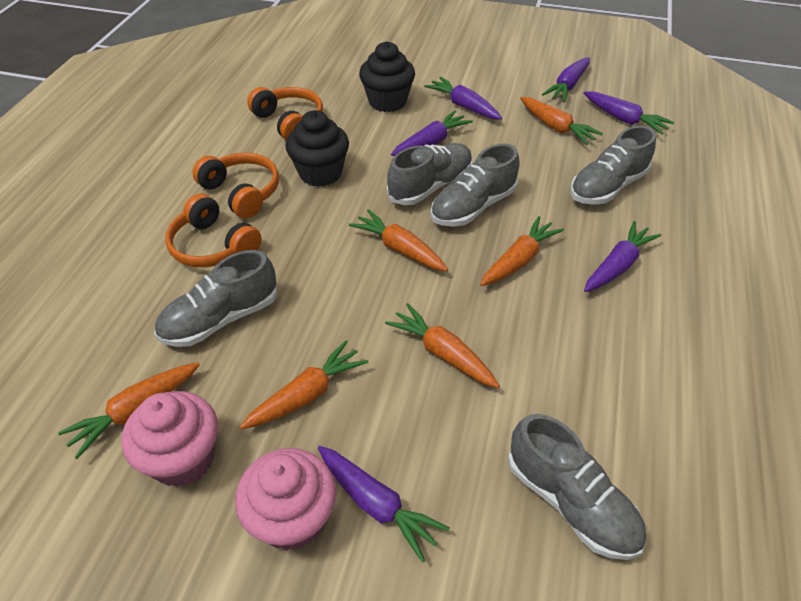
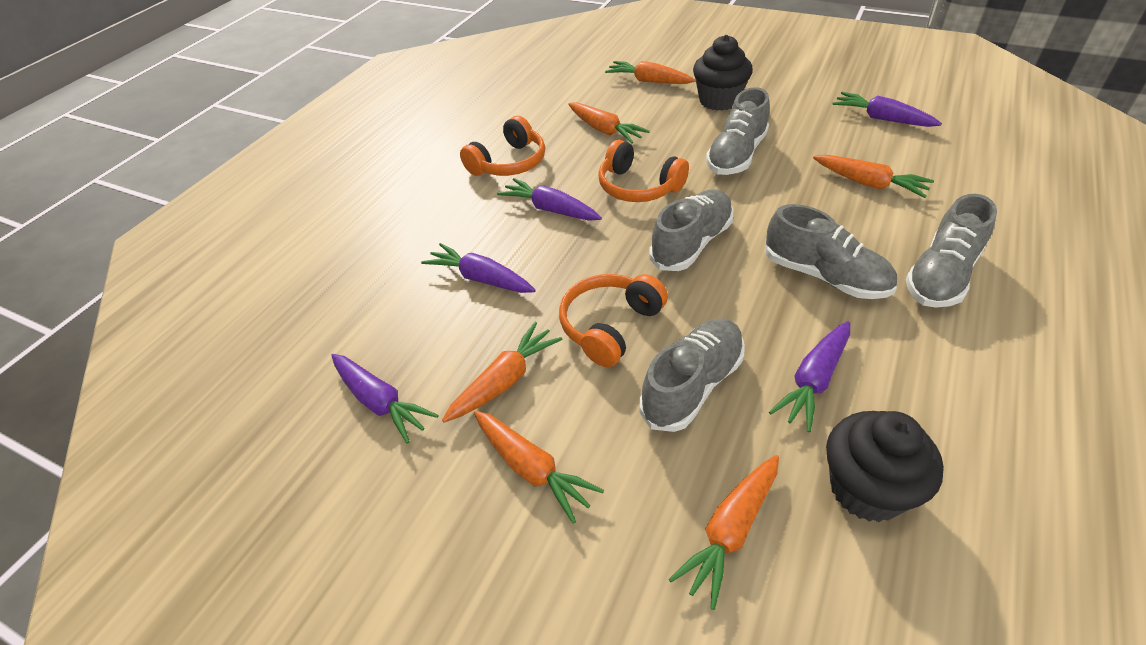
pink cupcake: [121,391,218,487] [235,448,336,551] = 2 -> none = 0
purple carrot: [318,446,450,562] [391,111,473,156] [424,77,502,120] [542,57,590,102] [584,91,674,135] [584,221,662,292] = 6 -> [331,354,439,444] [421,243,536,293] [497,178,602,221] [769,321,850,432] [832,92,942,127] = 5

